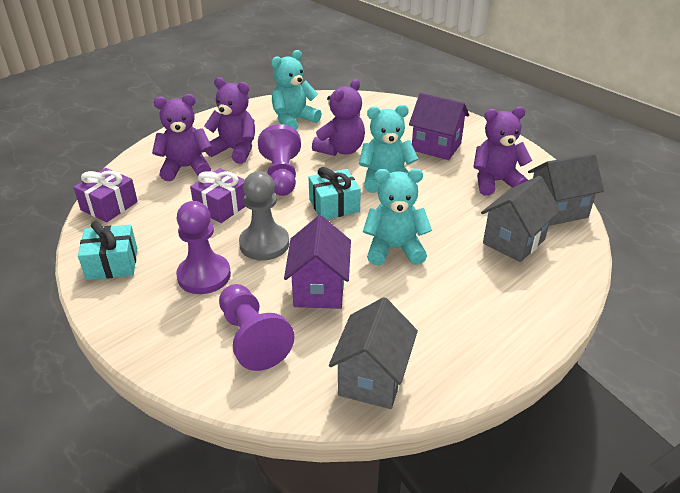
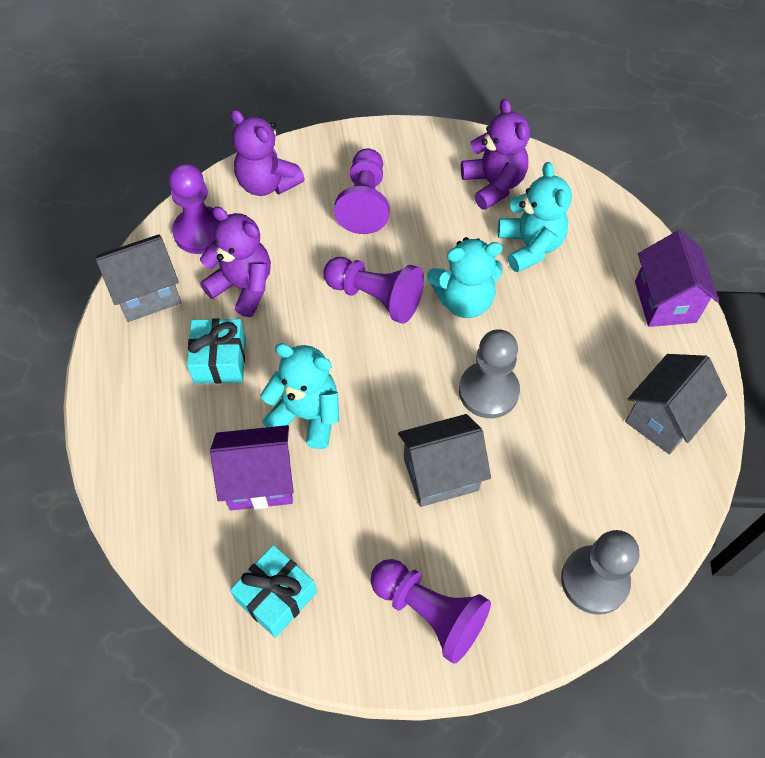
grey pawn: [239,171,289,261] = 1 -> [459,329,520,418] [561,530,639,615] = 2
purple gift: [73,168,138,222] [190,168,246,223] = 2 -> none = 0
purple pawn: [176,201,231,294] [219,284,295,371] [258,124,301,196] = 3 -> [169,163,219,254] [324,257,424,324] [334,148,389,234] [371,559,491,664] = 4
purple teddy bear: [152,94,212,181] [204,77,255,164] [312,79,365,156] [473,107,532,196] = 4 -> [200,207,271,317] [231,110,305,196] [461,99,530,210] = 3

